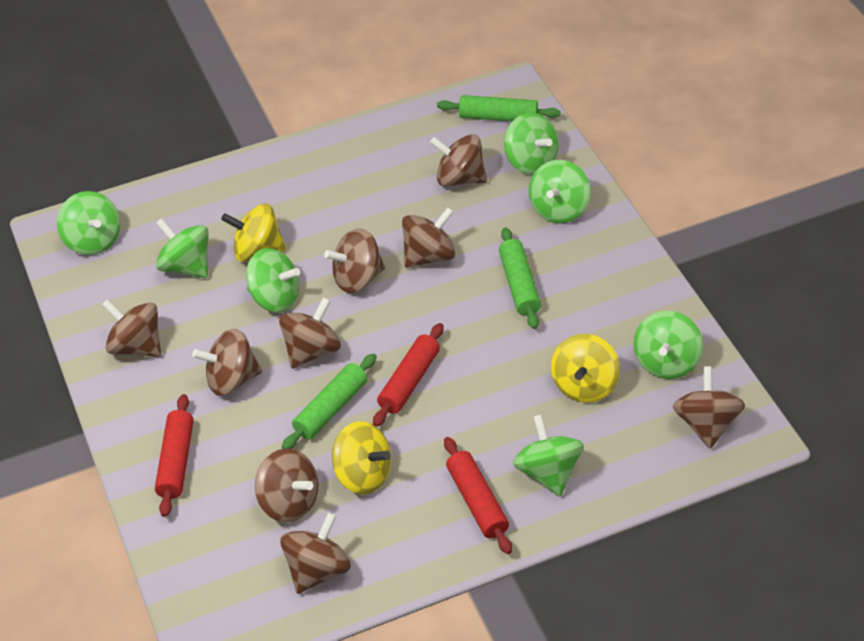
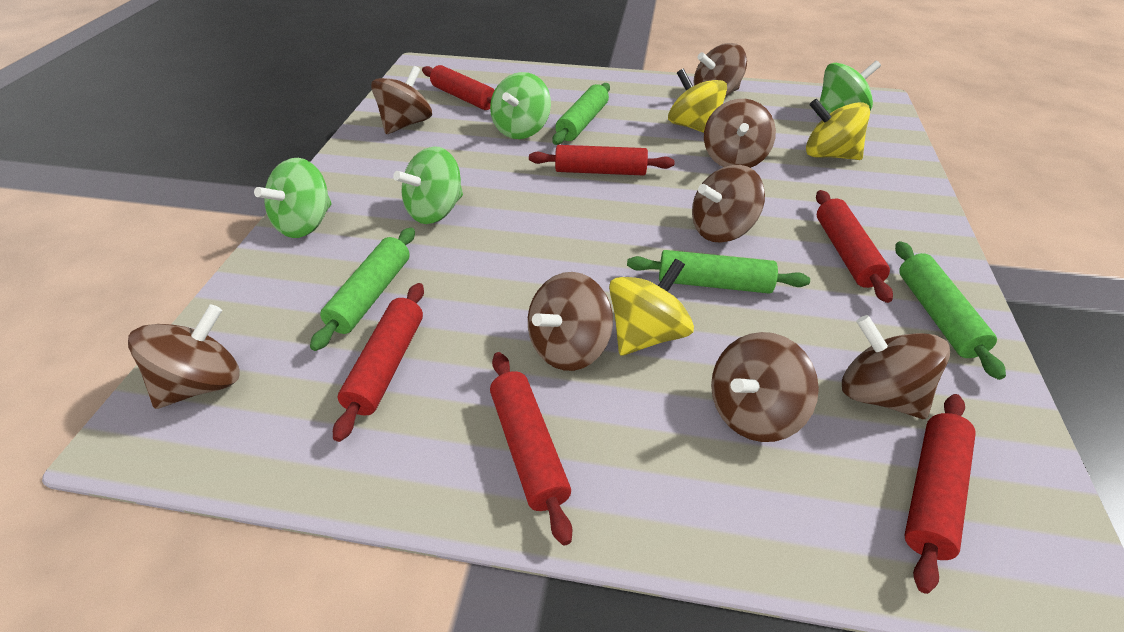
brown spinning top: [102,299,161,357] [192,329,262,396] [255,448,318,523] [279,297,341,369] [280,512,351,594] [324,228,385,293] [402,207,455,268] [430,134,487,187] [673,366,745,449] = 9 -> [128,305,239,409] [371,66,432,134] [528,272,613,371] [692,165,765,243] [693,43,747,97] [704,99,776,168] [711,332,819,442] [842,315,950,419] = 8
green rolling pin: [282,354,377,449] [437,95,560,121] [499,227,541,329] = 3 -> [310,227,415,351] [552,83,610,145] [627,250,810,294] [895,241,1006,380] = 4
green spinning top: [57,191,120,255] [156,218,209,278] [246,248,300,313] [504,112,559,175] [513,414,584,496] [529,160,590,223] [634,311,703,379] = 7 -> [254,158,332,238] [393,146,463,224] [490,72,551,139] [817,60,881,116] = 4
red rolling pin: [155,394,194,517] [373,323,444,427] [444,437,512,554] = 3 -> [333,283,424,442] [422,65,495,110] [490,352,572,546] [529,145,675,176] [816,190,893,303] [905,394,976,594] = 6

